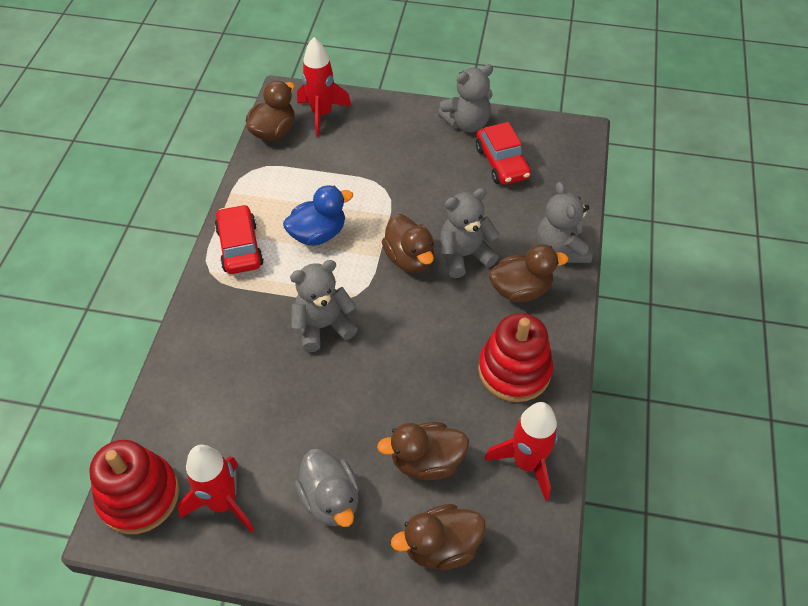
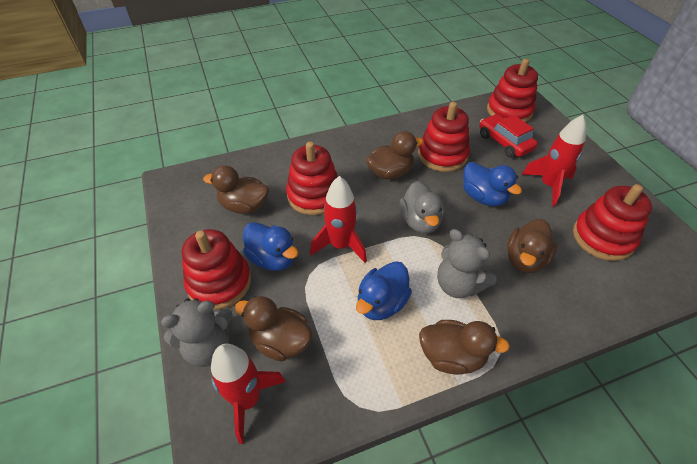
blue duck: [283,185,353,246] = 1 -> [243,222,298,271] [356,261,412,320] [463,162,522,206] = 3
grey teddy bear: [290,260,358,352] [438,64,493,132] [440,188,499,278] [537,182,593,263] = 4 -> [161,298,233,367] [437,229,496,298] = 2
red car: [215,204,264,274] [476,122,531,185] = 2 -> [480,114,538,158] = 1
red stacking toy: [89,440,179,534] [478,313,553,402] = 2 -> [182,229,251,310] [286,142,338,215] [418,102,470,172] [487,59,538,123] [573,184,652,261] = 5

